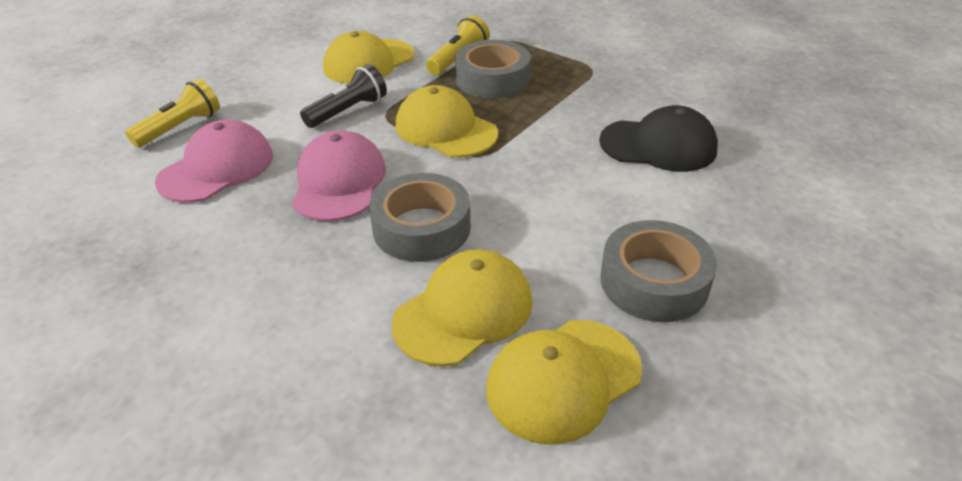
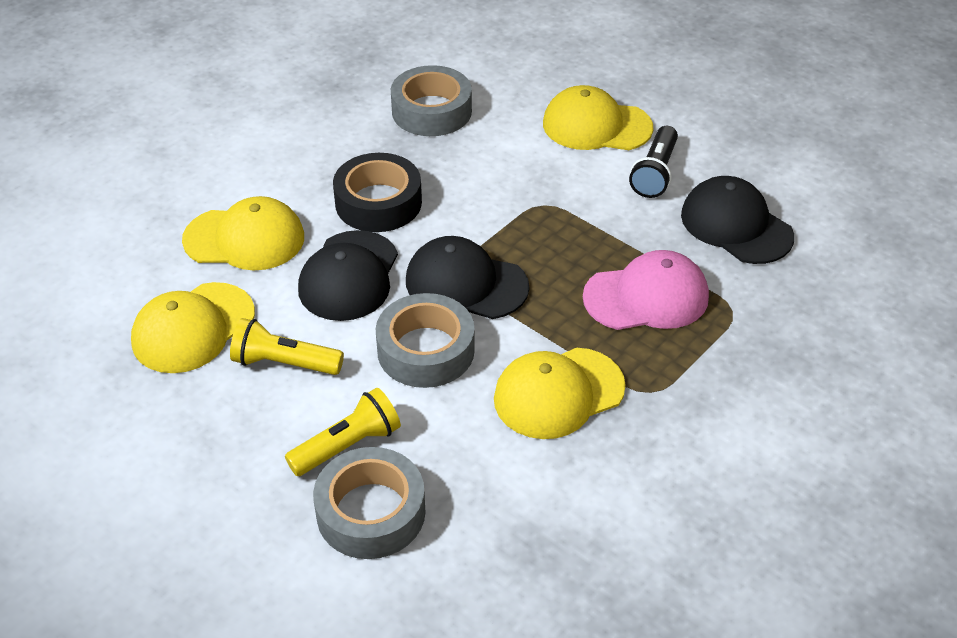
black cap: [599,105,718,172] = 1 -> [298,230,398,321] [406,236,529,319] [681,176,794,264] = 3
black tape: none = 0 -> [333,153,422,232] = 1
pink cap: [155,120,273,203] [292,130,386,221] = 2 -> [583,250,709,330] = 1

